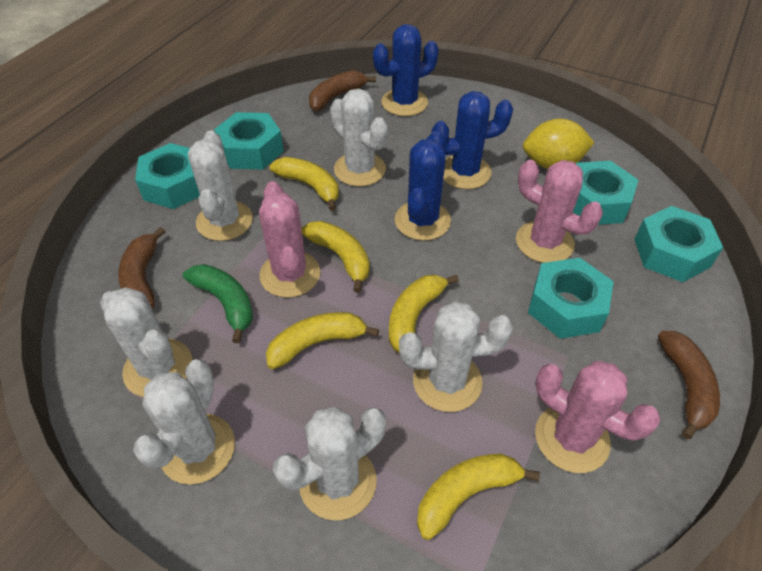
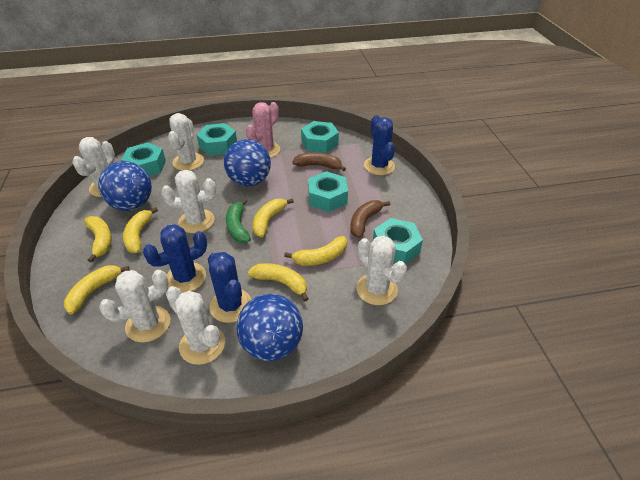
blue ball: none = 0 -> [98,161,152,211] [224,139,271,187] [236,294,303,361] = 3
brown banana: [118,227,166,309] [309,71,376,111] [658,331,720,439] = 3 -> [292,152,346,171] [350,200,390,238] = 2
pink cactus: [259,181,320,298] [516,160,603,263] [535,361,661,473] = 3 -> [246,102,280,158] = 1
yellow banana: [266,312,379,369] [269,157,339,211] [301,221,370,293] [389,275,459,353] [417,454,540,540] = 5 -> [64,265,130,314] [84,216,112,263] [123,207,158,253] [248,263,308,301] [253,198,294,237] [284,236,347,266] = 6
yellow lemon: [523,119,594,169] = 1 -> none = 0

